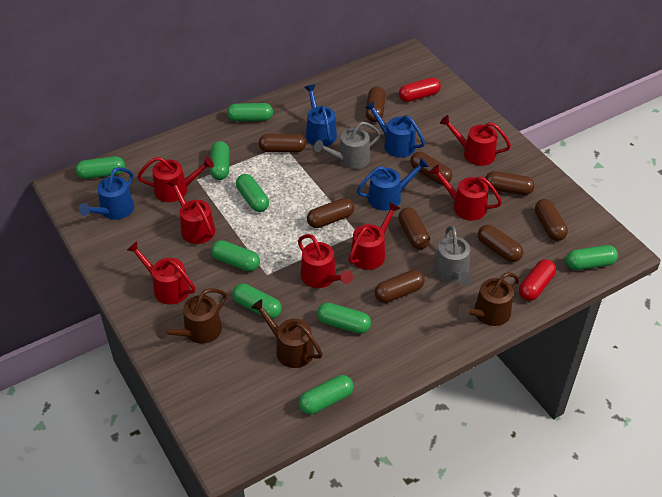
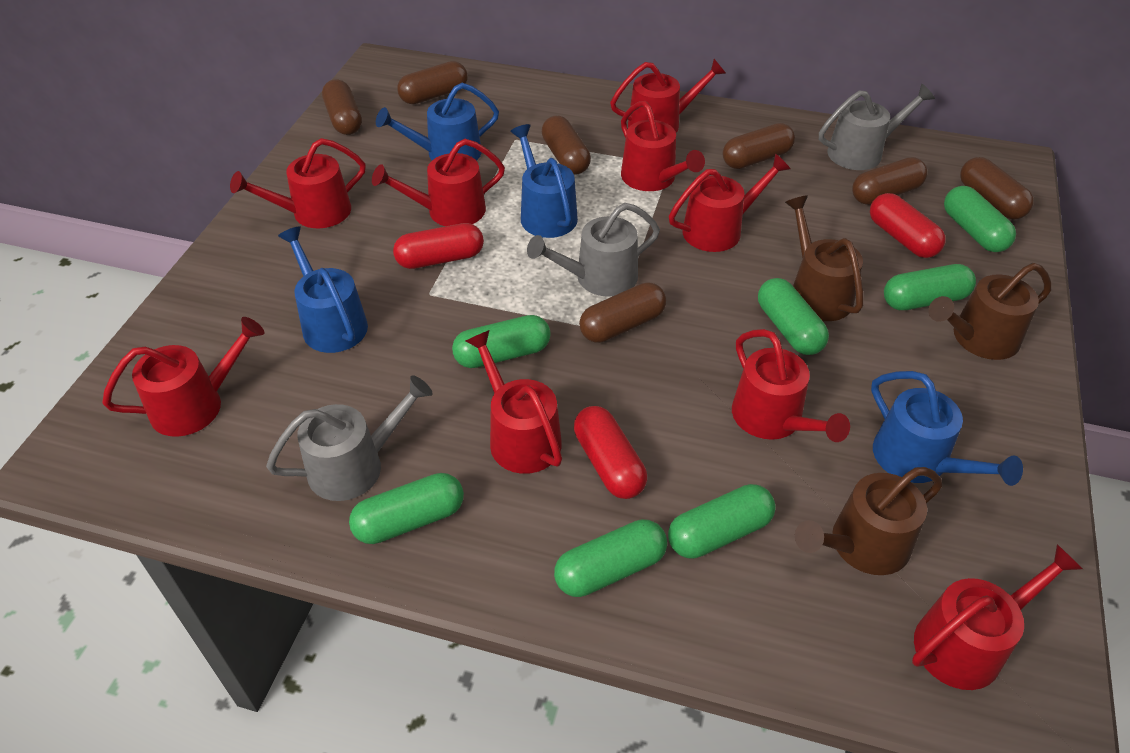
brown capsule: [259,134,306,152] [307,198,354,228] [366,86,386,122] [375,270,425,303] [398,207,430,249] [410,152,452,185] [478,225,523,262] [485,171,535,195] [535,199,568,241] = 9 -> [322,79,362,135] [397,61,468,104] [542,116,591,175] [579,282,667,343] [723,123,795,169] [852,157,927,205] [960,157,1034,220] = 7
green capsule: [76,156,125,179] [210,141,229,180] [211,240,260,271] [227,103,273,121] [232,284,282,319] [236,174,269,212] [299,375,354,415] [317,303,371,334] [566,245,618,270] = 9 -> [349,473,464,544] [452,315,551,368] [554,519,667,597] [668,484,776,559] [758,278,829,355] [884,264,976,310] [944,186,1016,252] = 7
grey watering can: [314,122,380,169] [434,226,472,286] = 2 -> [266,375,433,501] [527,203,660,297] [819,84,935,170] = 3
red capsule: [399,77,441,102] [519,259,556,301] = 2 -> [393,223,484,269] [574,406,647,499] [870,193,946,258] = 3
red watering can: [127,241,196,305] [137,157,214,202] [167,178,215,244] [298,234,353,288] [348,202,400,270] [429,165,502,221] [440,115,511,166] = 7 -> [102,317,264,437] [230,138,366,228] [372,139,505,226] [466,330,562,474] [610,59,726,133] [621,101,705,191] [669,154,791,252] [732,329,850,442] [912,544,1083,690] = 9

